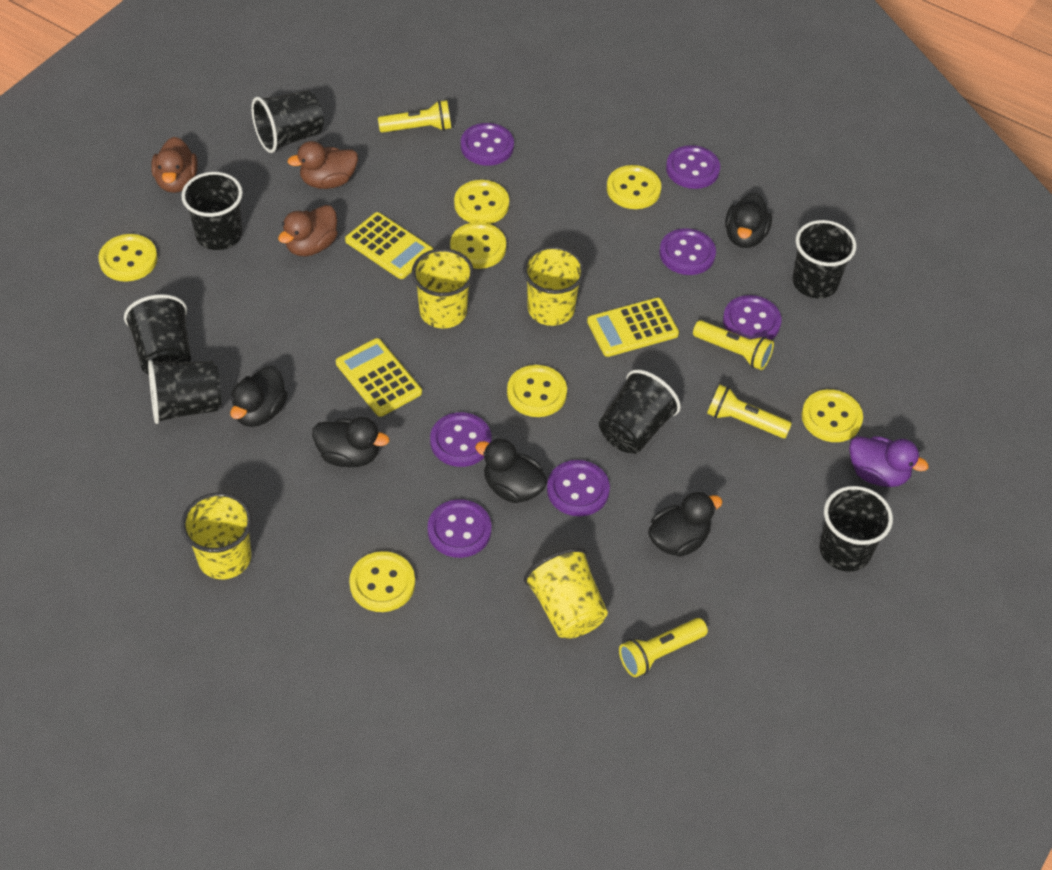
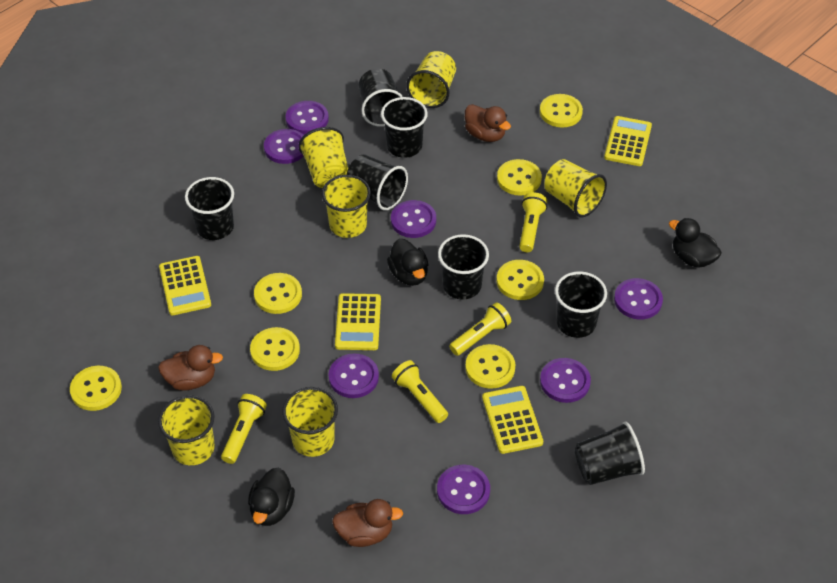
black duck: [230,366,287,427] [312,417,389,467] [475,438,548,503] [648,492,722,557] [725,193,772,248] = 5 -> [248,468,295,526] [387,239,428,286] [669,218,722,268] = 3
purple duck: [849,436,929,487] = 1 -> none = 0
yellow calculator: [336,338,422,417] [345,212,433,279] [587,298,679,357] = 3 -> [159,256,211,315] [335,293,381,350] [482,386,543,454] [604,116,652,166] = 4
yellow cup: [181,492,252,579] [411,248,474,329] [523,246,585,326] [524,548,608,639] = 4 -> [158,395,215,465] [282,387,338,457] [298,127,348,188] [322,175,371,238] [406,51,456,108] [544,159,607,218] = 6

